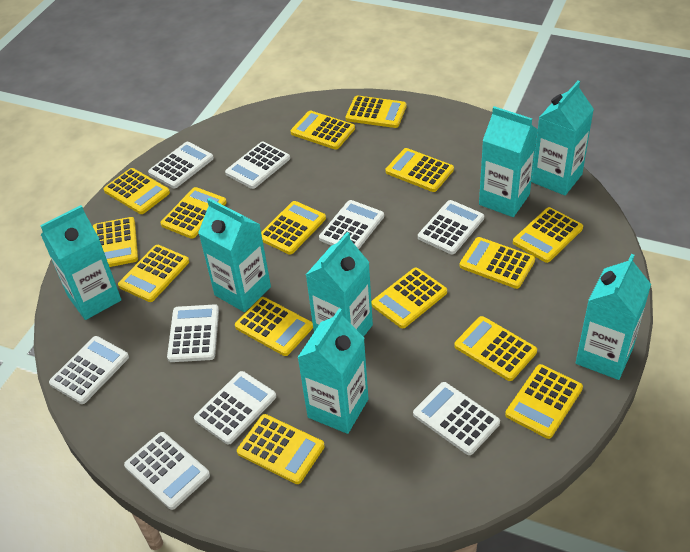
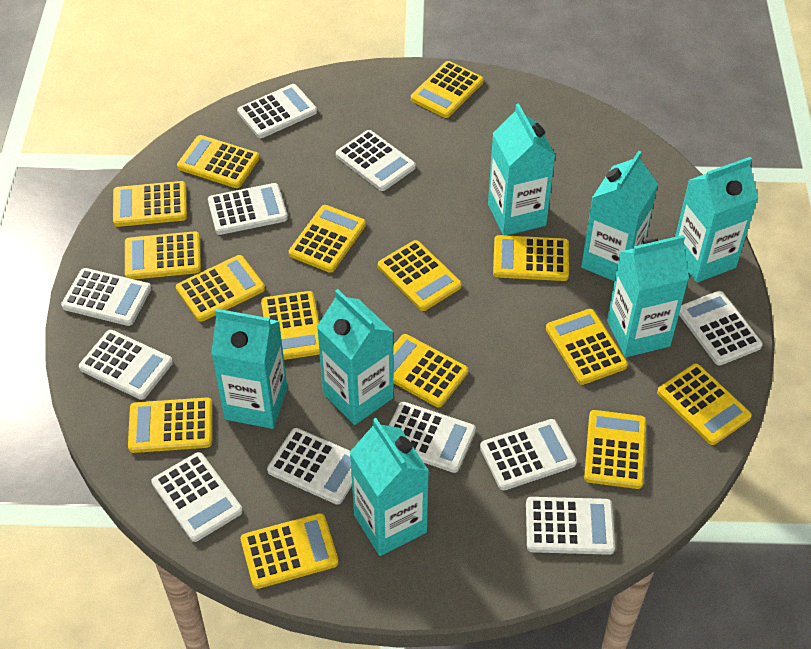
white calculator: [49,336,129,404] [124,432,210,510] [148,142,214,189] [167,304,219,362] [194,371,276,445] [225,142,290,189] [319,200,384,249] [413,382,500,455] [418,200,484,254] = 9 -> [61,268,151,326] [79,330,173,400] [151,452,243,542] [208,183,288,235] [237,84,317,138] [267,428,352,505] [336,130,416,191] [389,402,476,473] [480,419,577,490] [526,497,615,555] [679,291,763,366] = 11

